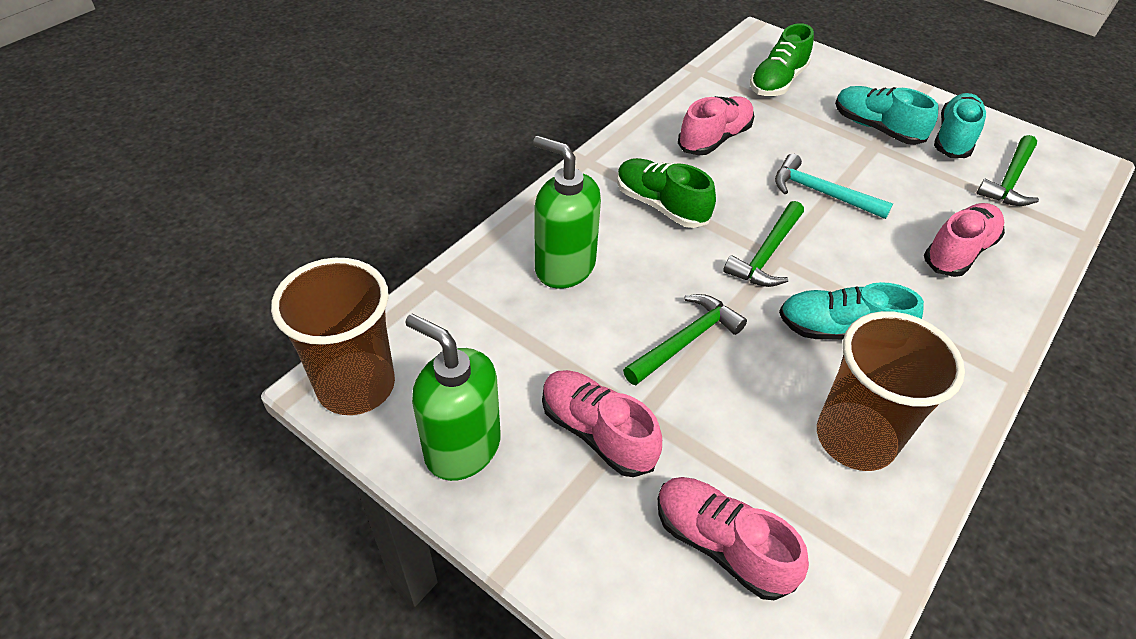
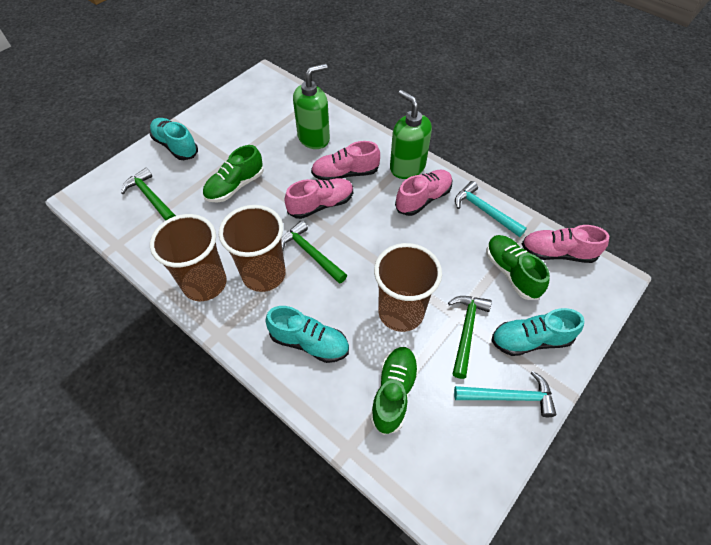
brown cup: [271,258,395,415] [817,311,965,471] = 2 -> [150,214,227,301] [219,205,286,292] [374,243,442,332] = 3
green shoe: [617,158,716,228] [750,23,814,96] = 2 -> [203,145,264,202] [370,347,419,435] [486,235,550,300] = 3
turquoise hammer: [775,154,893,219] = 1 -> [454,371,556,417] [455,181,527,237] = 2

